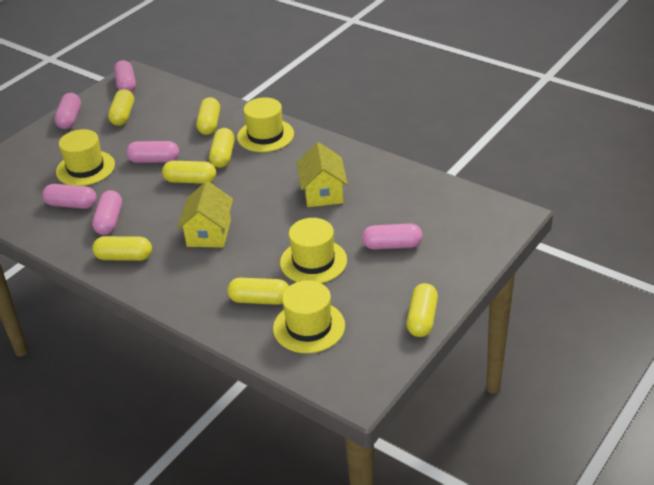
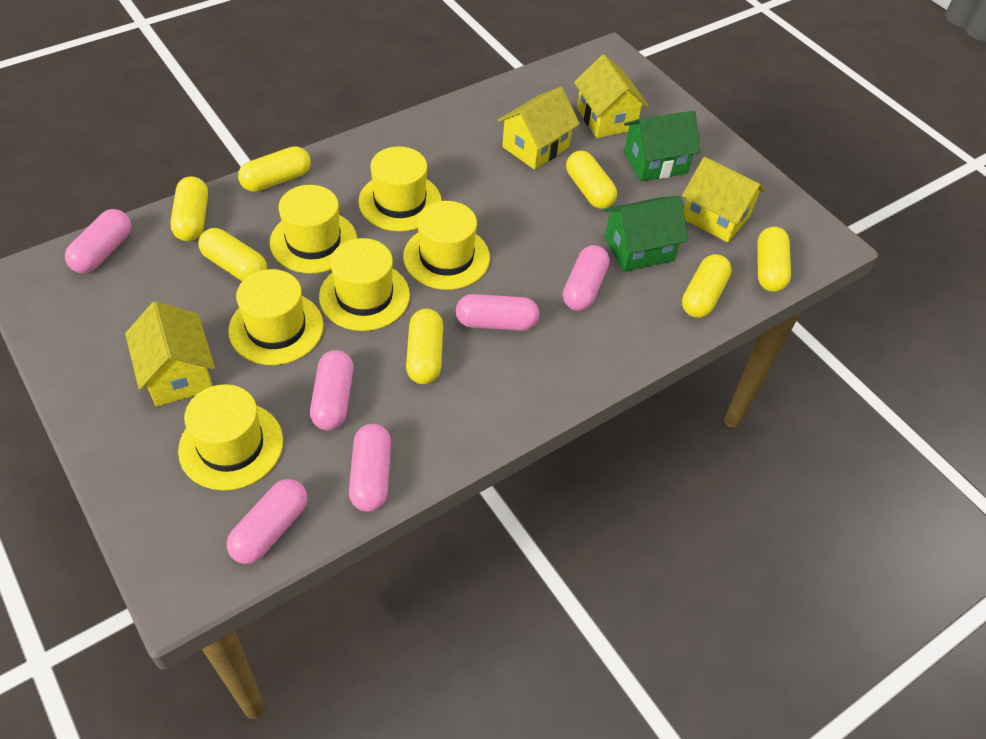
green house: none = 0 -> [604,196,688,272] [624,111,701,181] = 2
yellow hat: [56,129,115,186] [237,97,294,152] [273,280,345,353] [280,218,347,283] = 4 -> [178,384,283,490] [228,269,323,365] [270,185,357,273] [319,238,410,331] [358,146,442,231] [403,201,490,290] = 6
yellow house: [177,181,233,248] [297,142,348,207] = 2 -> [125,301,215,407] [498,87,580,170] [574,54,649,138] [682,157,765,242] = 4

